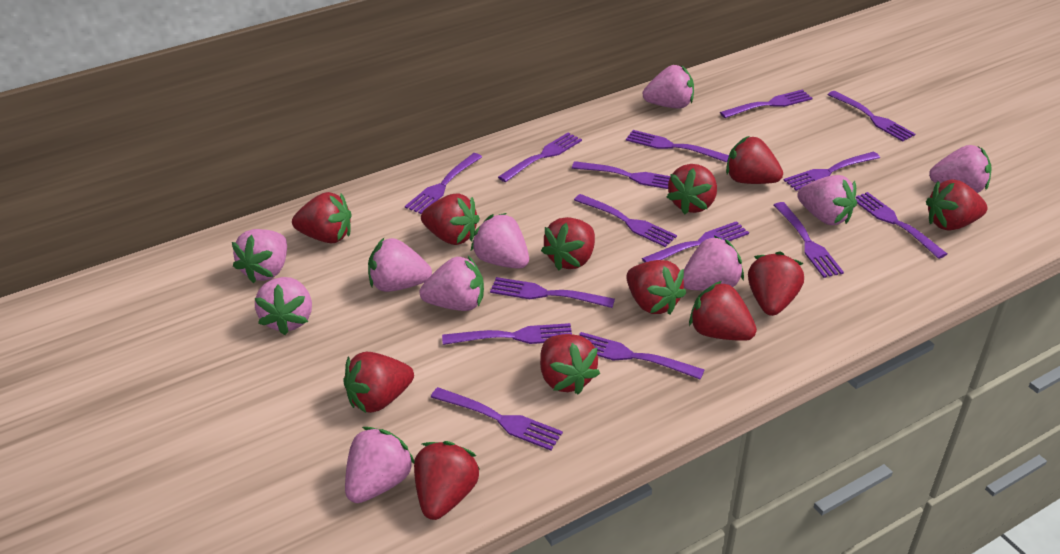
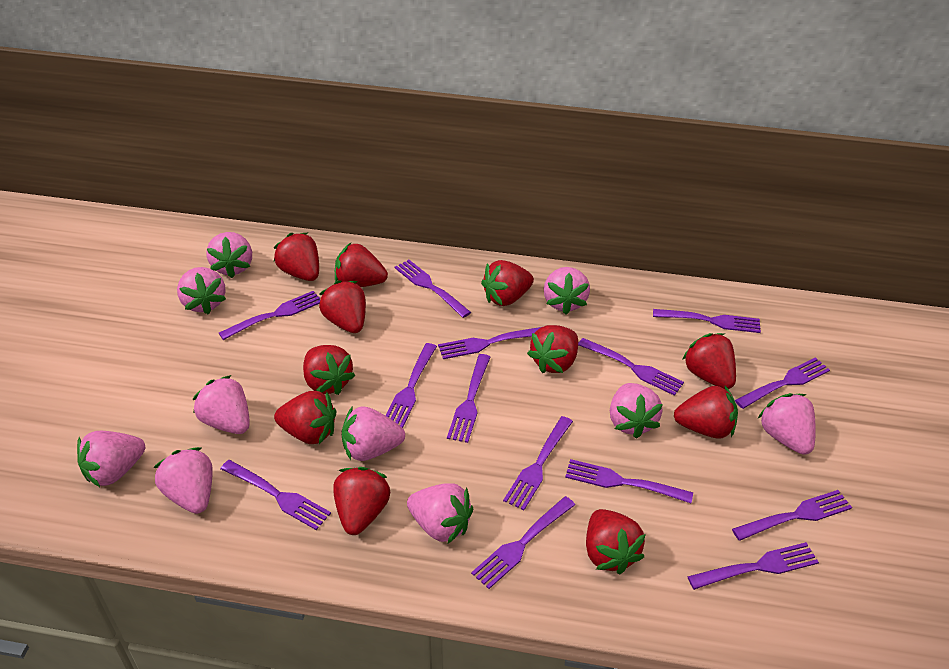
purple fork: [405,153,482,214] [431,387,563,451] [442,323,572,345] [490,277,615,308] [498,132,582,182] [572,161,671,189] [574,194,677,247] [579,332,705,380] [626,130,729,163] [642,221,749,263] [720,90,813,118] [773,202,844,278] [784,152,880,191] [828,91,915,142] [856,192,947,259] = 15 -> [219,291,320,340] [220,460,331,530] [385,343,437,428] [395,260,471,318] [438,327,541,359] [447,354,490,443] [471,496,575,589] [503,416,573,510] [565,459,693,503] [578,338,684,396] [653,309,761,333] [687,542,819,590] [732,490,852,541] [735,357,830,409] = 14
red strawberry: [292,192,351,243] [343,352,414,413] [414,441,480,520] [421,193,480,245] [540,334,600,395] [541,217,595,270] [626,260,686,315] [667,164,717,215] [689,281,757,341] [726,136,783,184] [748,251,804,316] [926,179,988,231] = 12 -> [274,233,319,281] [274,391,336,444] [303,345,355,395] [319,280,366,333] [333,467,390,535] [335,243,388,287] [481,260,534,306] [527,325,578,373] [586,509,646,574] [674,386,738,439] [682,333,736,389] = 11

